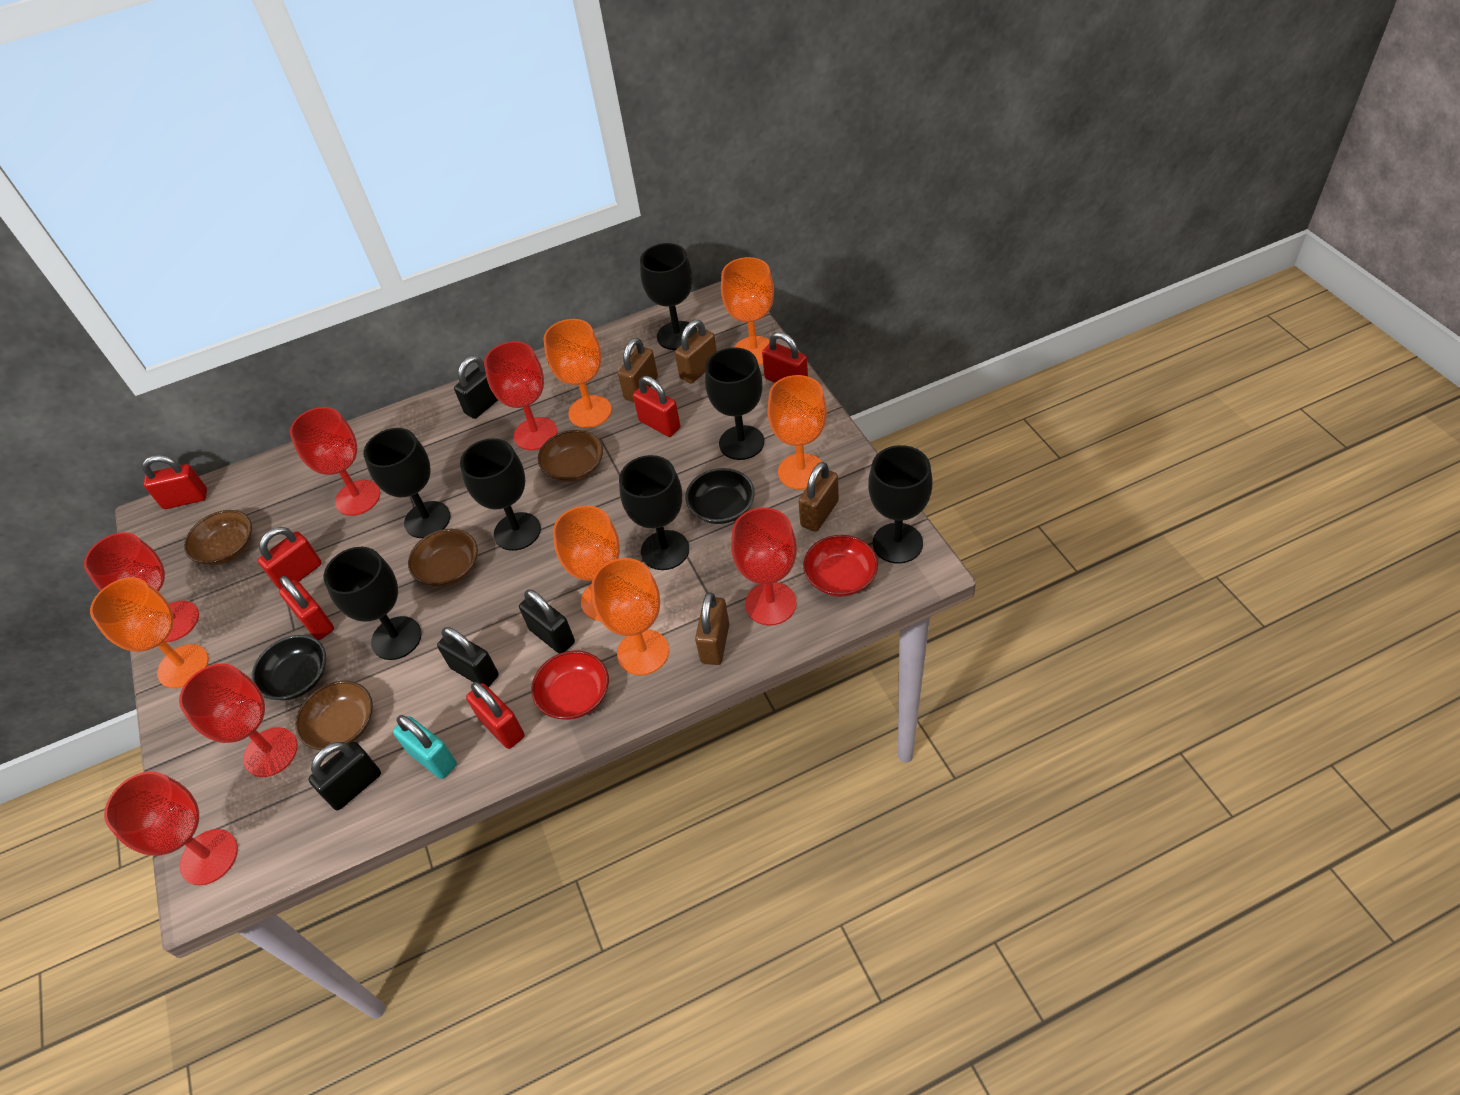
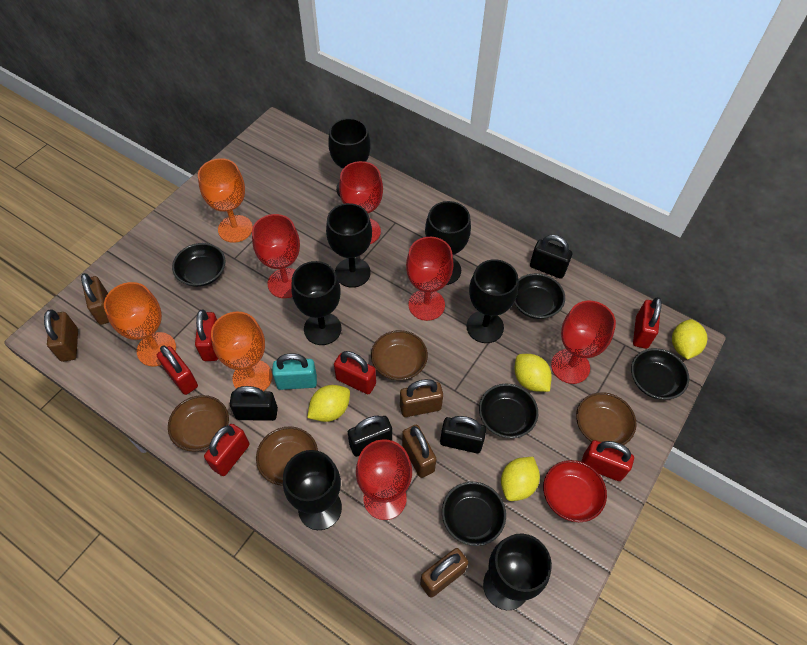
black bowl: [251,635,326,700] [685,468,755,524] = 2 -> [172,243,225,287] [442,482,506,546] [479,384,538,438] [514,273,565,319] [631,348,689,400] = 5
brown padlock: [618,338,658,402] [675,320,717,384] [695,592,729,665] [798,462,839,532] = 4 -> [44,310,78,362] [81,273,109,325] [400,379,443,417] [402,425,437,478] [420,548,468,598] = 5
orange goblet: [90,577,209,688] [544,319,612,428] [553,506,620,621] [591,558,669,675] [721,257,774,365] [767,375,827,490] = 6 -> [104,282,176,366] [198,158,253,243] [211,311,272,391] = 3
red bowl: [531,650,609,720] [803,535,878,597] = 2 -> [543,460,607,522] = 1
red goblet: [84,532,199,642] [104,771,238,885] [179,663,298,777] [290,407,380,516] [484,341,557,450] [731,507,797,625] = 6 -> [252,214,300,298] [339,161,383,244] [356,439,412,520] [406,237,454,321] [551,301,616,384] = 5
yellow lemon: none = 0 -> [307,385,350,422] [501,457,540,501] [515,354,552,392] [672,319,707,360] = 4

